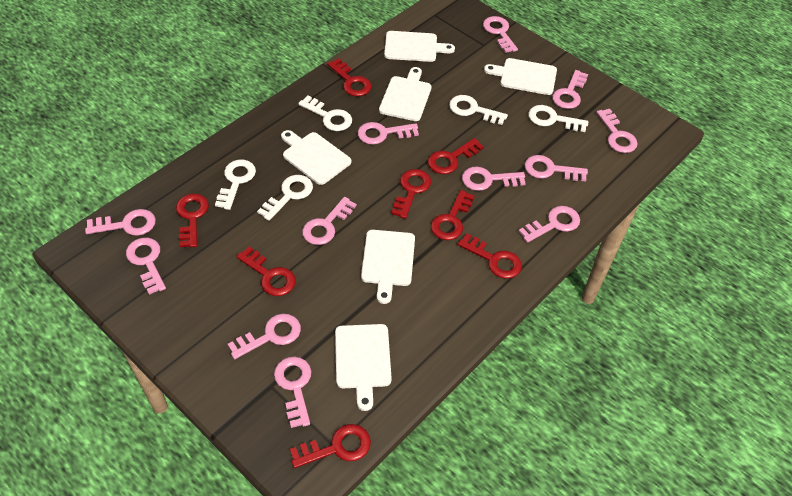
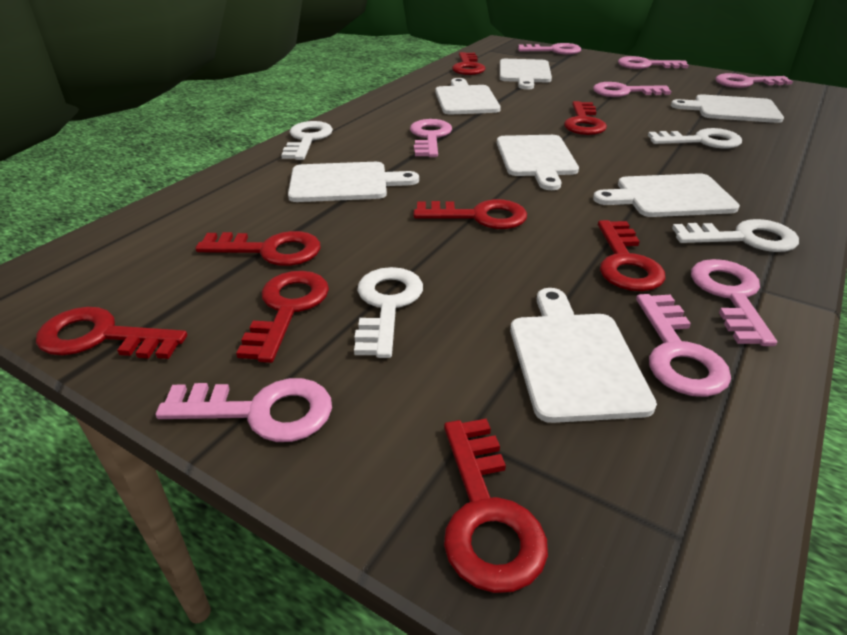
pink key: [85,209,156,236] [126,238,166,295] [228,314,301,359] [274,357,312,428] [302,197,357,245] [358,122,419,145] [462,167,526,191] [483,16,518,53] [519,206,580,243] [525,155,588,182] [552,70,588,109] [596,109,638,153] = 12 -> [156,378,332,442] [410,119,452,157] [518,43,581,55] [593,82,672,97] [618,56,689,69] [636,294,731,397] [691,259,777,346] [716,73,793,88] = 8
white cutting board: [281,130,351,185] [335,324,392,411] [361,230,415,304] [379,67,432,121] [384,31,455,62] [484,58,557,95] = 6 -> [288,162,419,202] [435,78,501,115] [497,135,579,190] [500,59,552,90] [510,288,657,423] [593,173,740,217] [671,94,784,123] = 7
white key: [215,160,256,210] [257,175,313,221] [298,96,352,131] [449,95,508,125] [528,105,588,132] = 5 -> [281,121,333,160] [354,267,423,358] [648,128,742,149] [672,219,799,252] = 4

